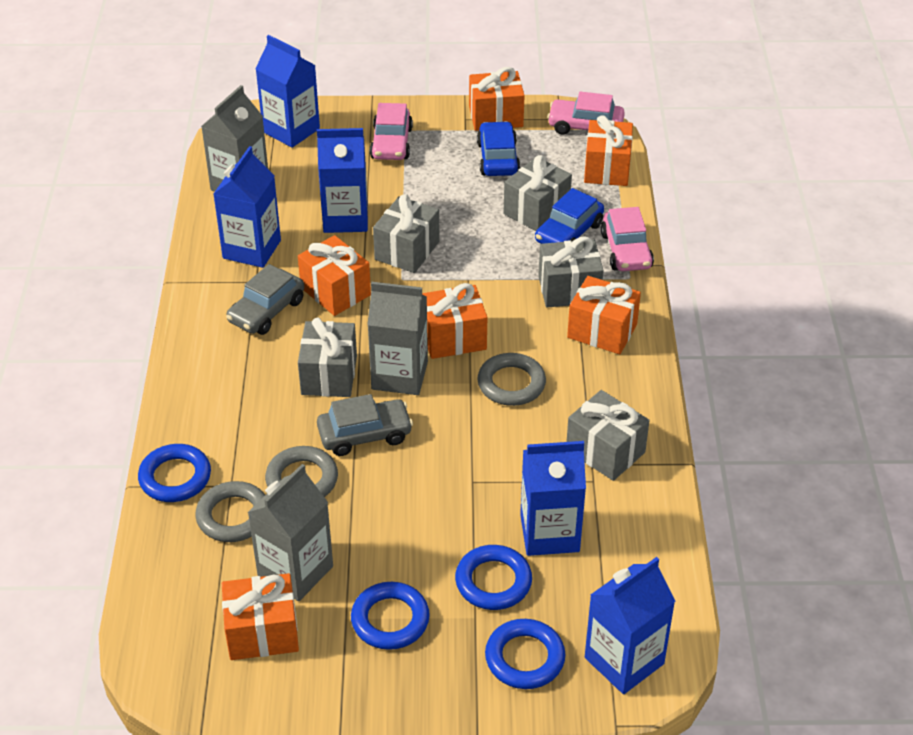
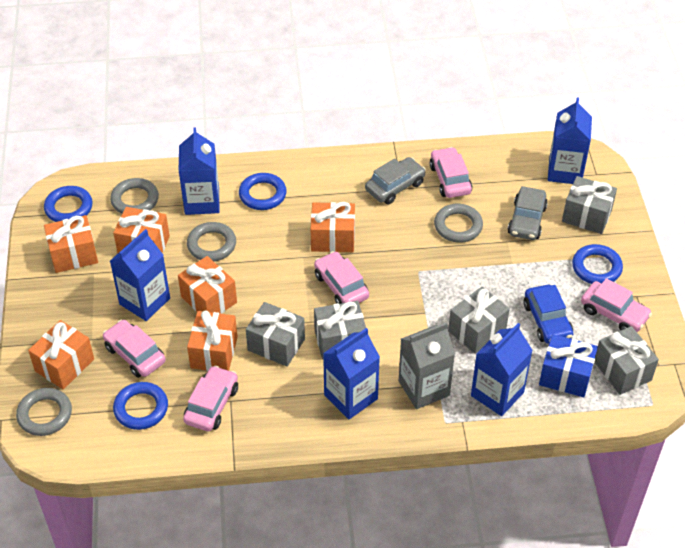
blue car: [477,121,520,176] [535,188,604,244] = 2 -> [524,285,573,344] = 1
blue gift: none = 0 -> [539,334,598,397] = 1
grey carton: [201,85,268,192] [247,464,333,601] [367,282,428,395] = 3 -> [399,322,455,409] = 1
grey ring: [195,481,265,542] [265,446,338,497] [478,353,546,406] = 3 -> [16,388,72,436] [110,178,159,214] [187,222,236,261] [434,204,483,242] = 4
pink car: [370,103,413,160] [547,92,625,135] [601,207,654,271] = 3 -> [103,320,166,378] [183,365,238,431] [314,251,369,304] [430,147,472,198] [581,278,652,332] = 5

